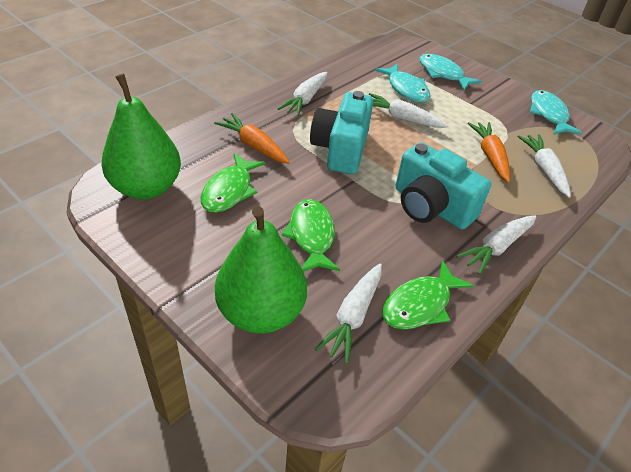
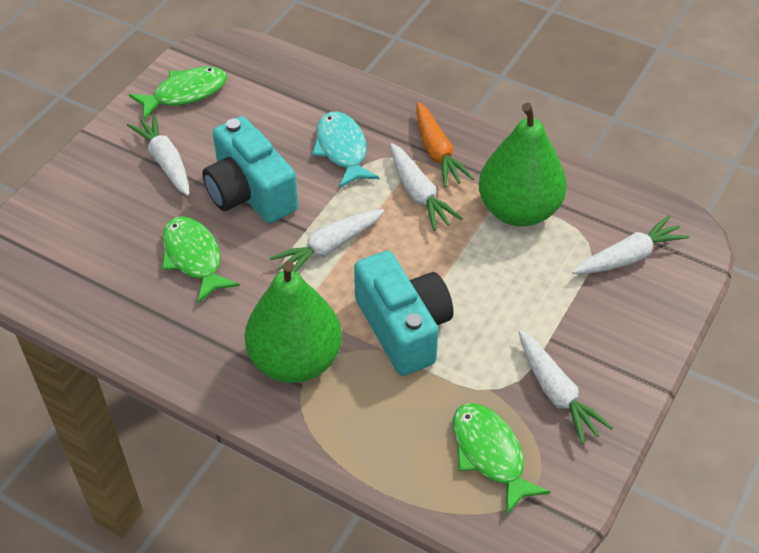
orange carrot: [214,113,290,164] [468,122,510,183] = 2 -> [417,102,474,187] = 1
turquoise fish: [375,64,430,102] [420,54,482,90] [530,90,582,135] = 3 -> [312,112,380,188] = 1

